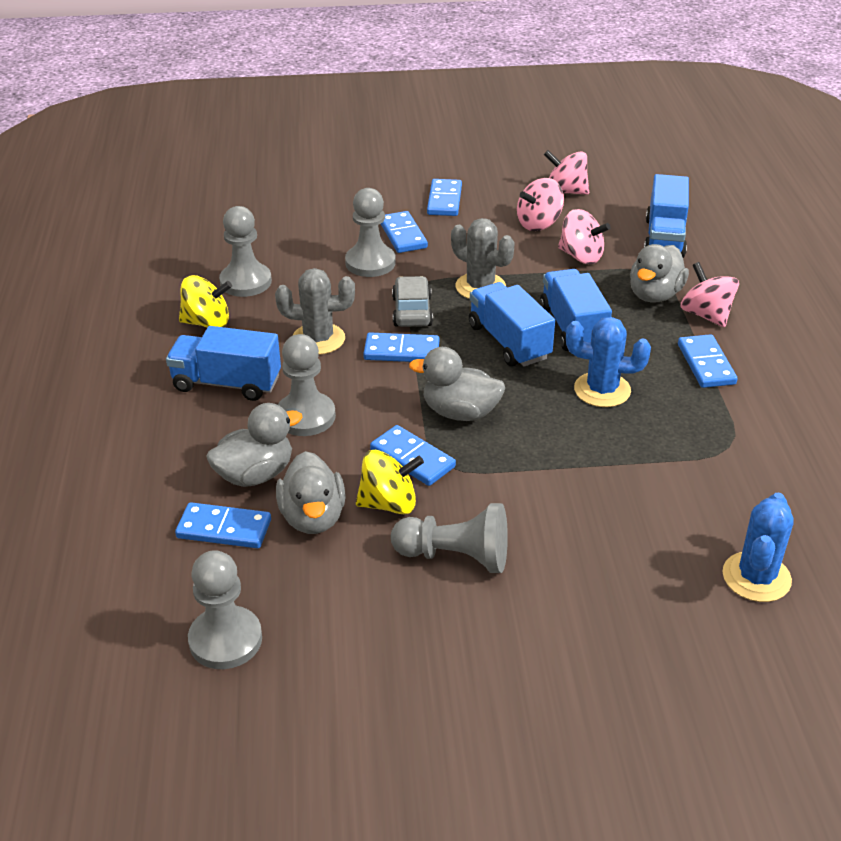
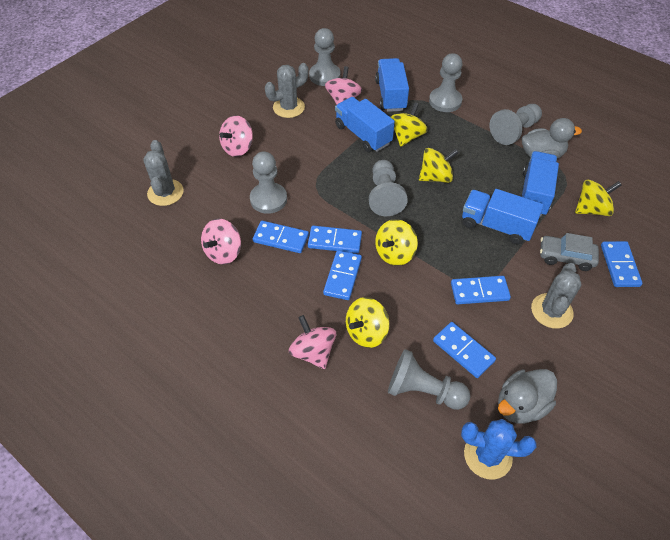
blue cactus: [566,317,651,407] [723,492,794,602] = 2 -> [461,419,537,480] = 1
grey cactus: [275,268,355,355] [451,218,514,299] = 2 -> [143,140,184,206] [265,63,309,118] [531,263,582,329] = 3
grey duck: [207,403,303,487] [276,451,346,534] [409,347,505,421] [630,244,689,303] = 4 -> [498,369,557,423] [522,118,582,158] = 2
grey pawn: [188,550,262,669] [219,206,272,297] [278,334,336,436] [345,188,396,277] [391,503,508,573] = 5 -> [250,152,287,214] [309,28,341,86] [369,160,408,216] [388,349,470,410] [429,53,462,112] [489,104,542,145] = 6
yellow spinning top: [179,275,232,328] [356,450,424,514] = 2 -> [346,297,390,348] [375,219,418,266] [391,102,428,147] [419,148,459,183] [575,180,622,216] = 5

